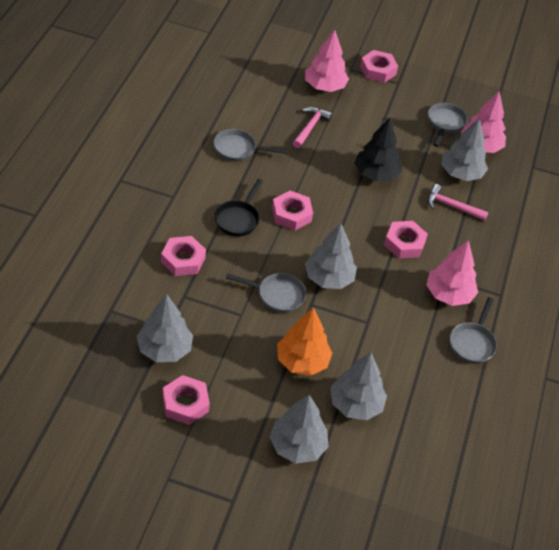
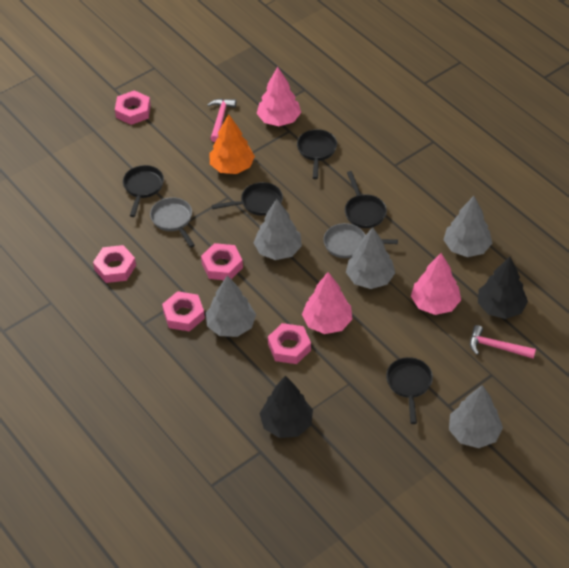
black pan: [214,179,263,237] = 1 -> [123,165,164,217] [212,182,283,216] [297,129,337,179] [345,171,387,228] [386,357,433,424] = 5
black tree: [354,118,402,182] = 1 -> [259,375,313,438] [478,257,528,319] = 2
grey pan: [213,129,287,161] [226,273,306,313] [428,103,468,147] [450,297,497,364] = 4 -> [150,197,195,248] [323,223,398,258] = 2

